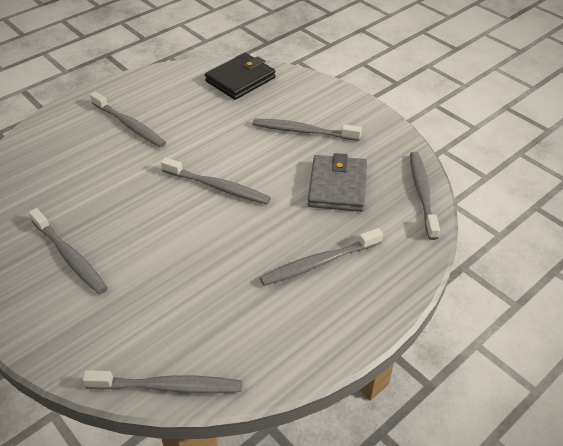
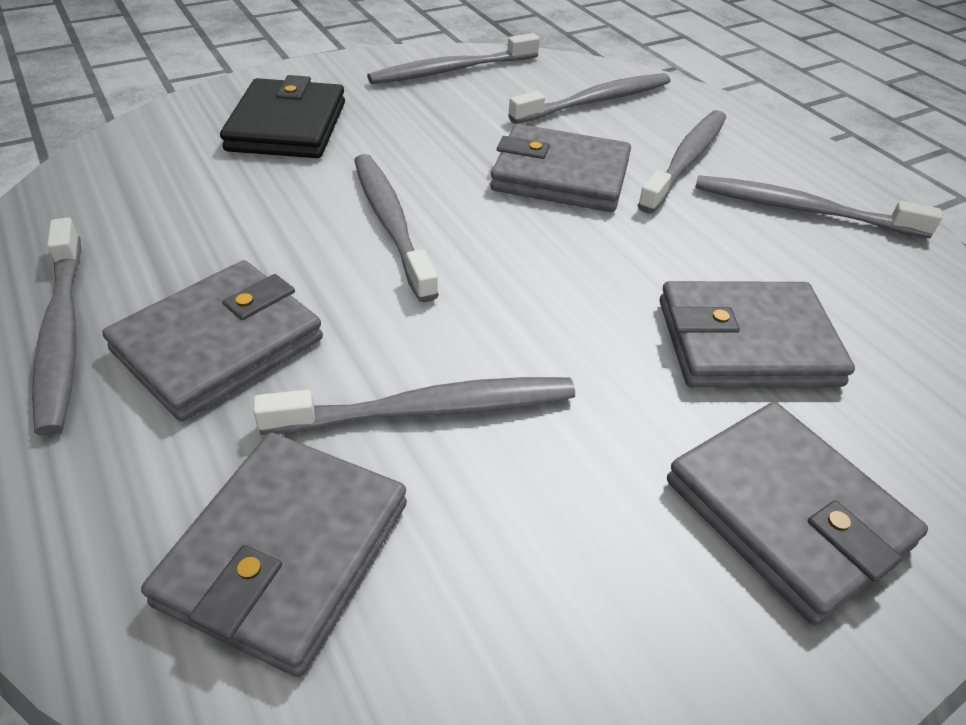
grey wallet: [308,153,367,212] = 1 -> [102,260,323,421] [141,433,407,677] [490,124,631,212] [660,281,855,388] [667,402,928,625] = 5

